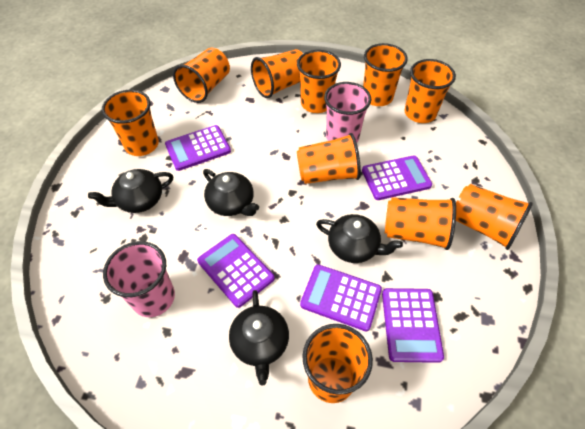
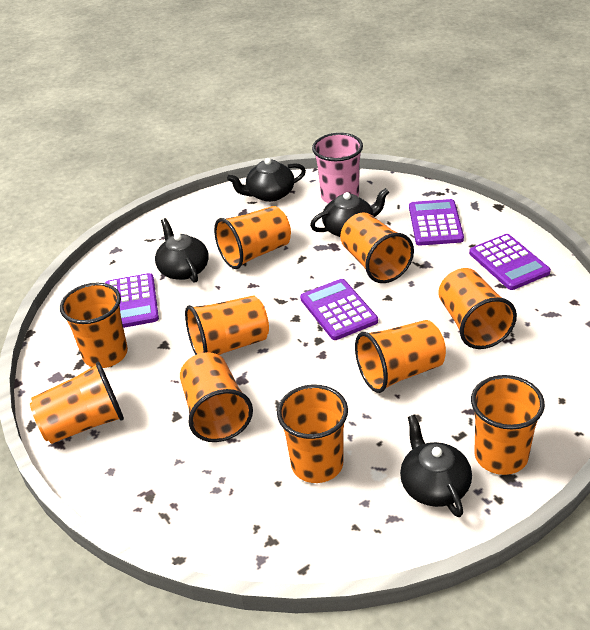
pink cup: [103,241,175,317] [324,82,371,143] = 2 -> [312,133,363,203] = 1
purple calculator: [165,125,231,171] [197,234,275,308] [300,264,382,331] [362,155,432,200] [382,288,444,363] = 5 -> [105,273,159,328] [300,279,378,340] [409,199,464,245] [469,234,551,290] = 4

